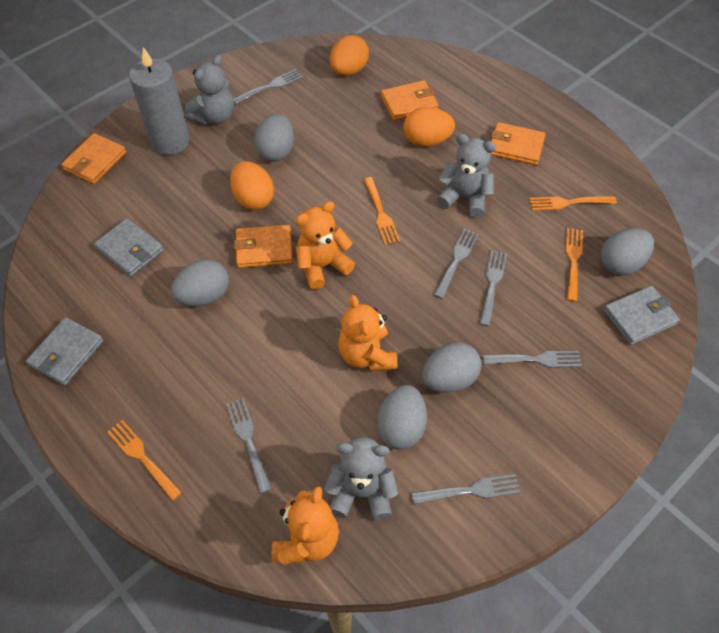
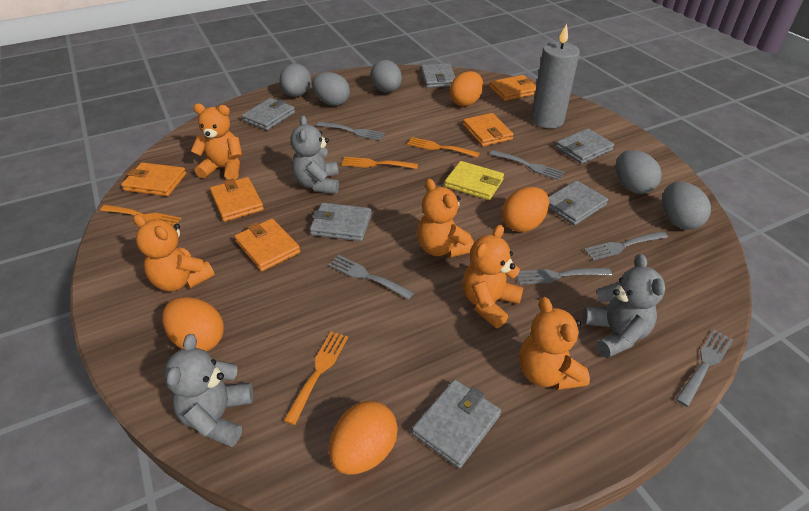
grey wallet: [26,317,104,386] [94,218,164,277] [603,286,680,345] = 3 -> [242,98,295,130] [310,203,372,241] [412,379,501,468] [421,64,456,88] [548,180,608,225] [556,128,614,164] = 6
orange egg: [230,161,274,210] [330,35,369,76] [403,107,455,147] = 3 -> [162,297,224,351] [329,401,398,475] [450,71,483,106] [502,187,549,232] = 4
orange teddy bear: [272,486,339,565] [296,201,355,289] [338,295,397,371] = 3 -> [133,214,214,291] [191,104,242,180] [417,179,474,258] [463,225,524,328] [519,297,590,390] = 5
orange wallet: [61,133,126,184] [234,225,293,268] [381,80,438,121] [491,122,546,165] = 4 -> [121,162,186,196] [210,177,264,222] [234,218,300,271] [463,113,514,147] [489,75,536,101] = 5
yellow wallet: none = 0 -> [445,161,504,200] = 1

